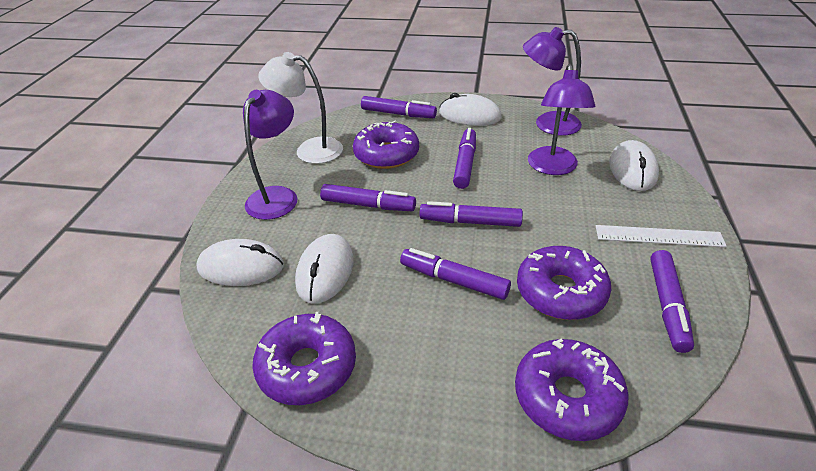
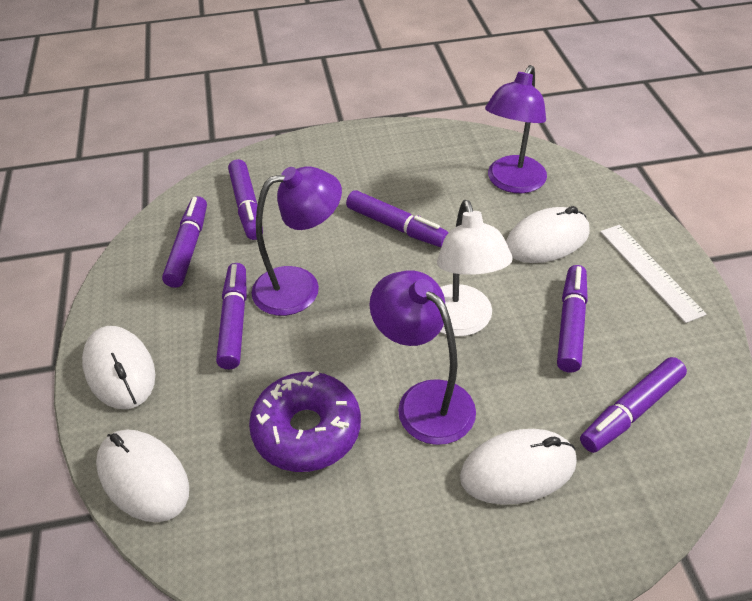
purple donut: [252,312,356,405] [353,120,419,169] [515,339,628,441] [517,246,611,320] = 4 -> [249,371,361,472] = 1

